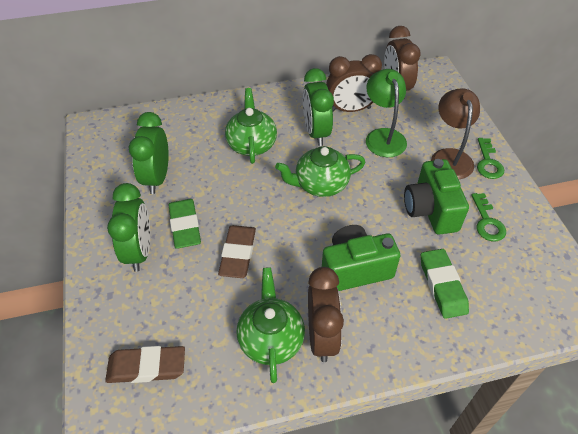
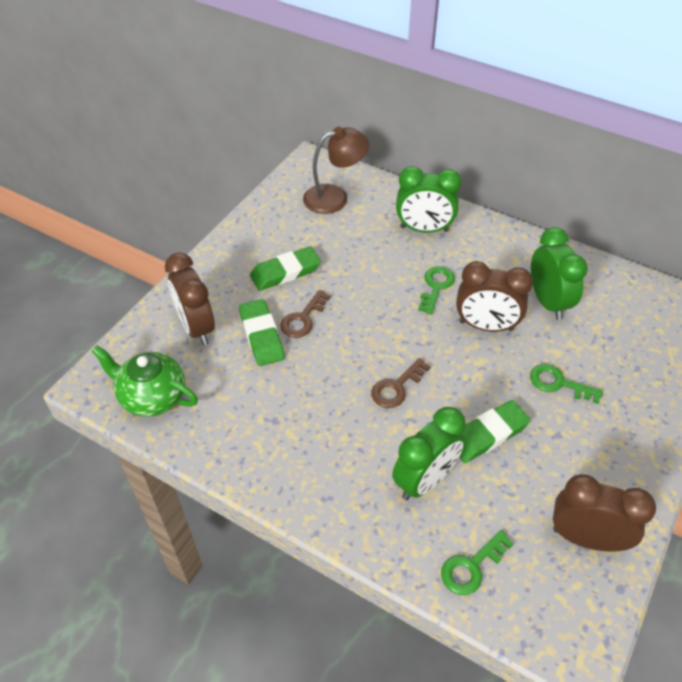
brown eraser: [105,346,185,383] [218,225,256,278] = 2 -> none = 0
brown key: none = 0 -> [280,290,331,338] [371,358,431,408] = 2
green camera: [322,225,400,291] [404,159,469,235] = 2 -> none = 0
green eraser: [169,199,201,249] [421,249,469,319] = 2 -> [239,299,285,366] [250,246,321,291] [459,400,531,463] = 3
green key: [471,193,506,241] [477,138,504,179] = 2 -> [418,266,455,314] [441,530,514,595] [530,364,603,404] = 3
green lamp: [366,69,407,157] = 1 -> none = 0
green teapot: [225,88,277,164] [236,267,305,383] [275,146,366,197] = 3 -> [91,345,198,417] = 1

